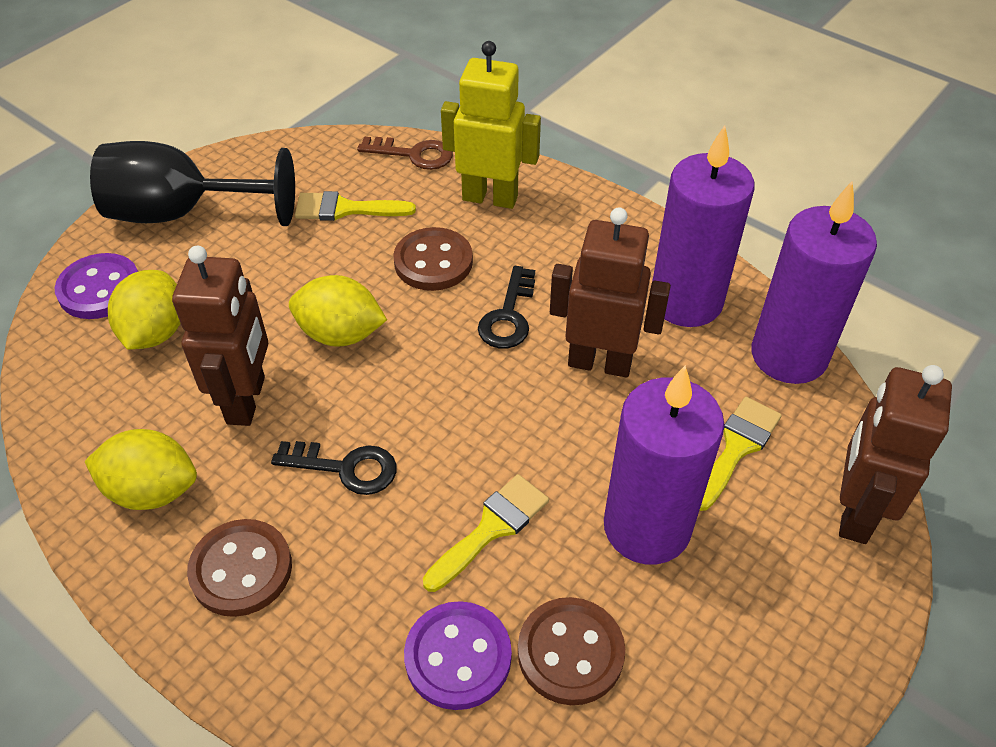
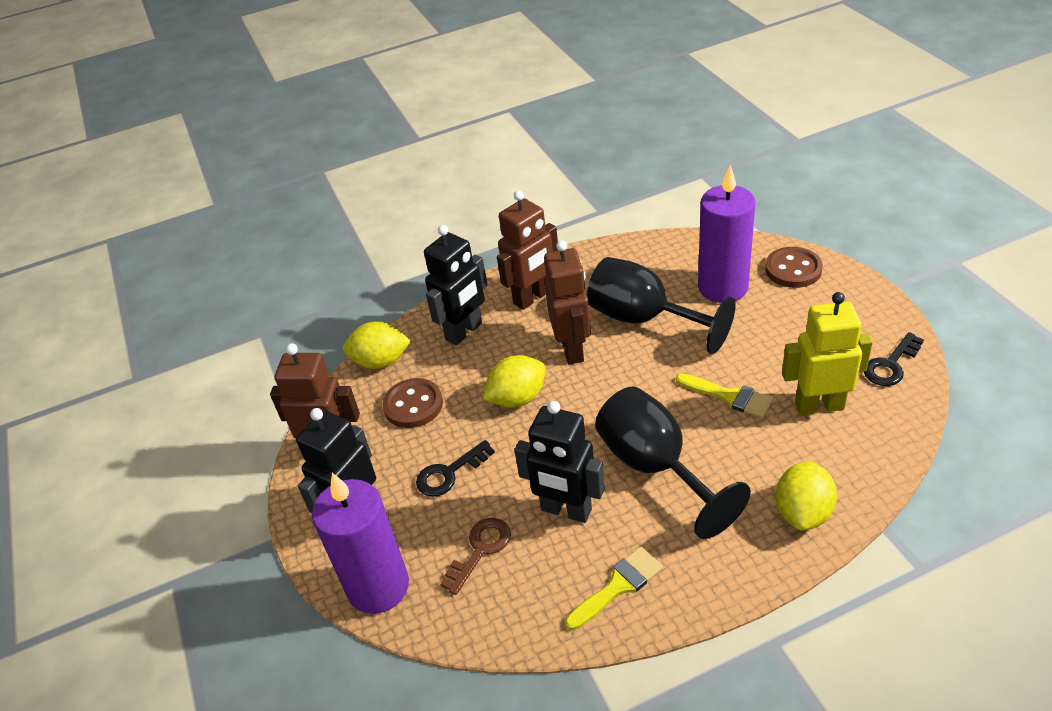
black goblet: [90,141,295,226] = 1 -> [587,257,736,354] [595,386,751,539] = 2
black robot: none = 0 -> [296,408,376,513] [424,225,487,345] [514,401,605,523] = 3
brown button: [187,519,292,617] [393,227,473,291] [518,597,625,705] = 3 -> [382,378,443,428] [765,247,823,288] = 2
purple button: [55,253,138,319] [404,601,512,710] = 2 -> none = 0
purple candle: [604,365,725,565] [652,125,754,327] [751,181,877,384] = 3 -> [312,473,409,614] [698,165,755,303] = 2
yellow brush: [295,191,416,221] [423,474,549,592] [699,397,782,511] = 3 -> [565,547,663,630] [676,373,774,418] = 2

